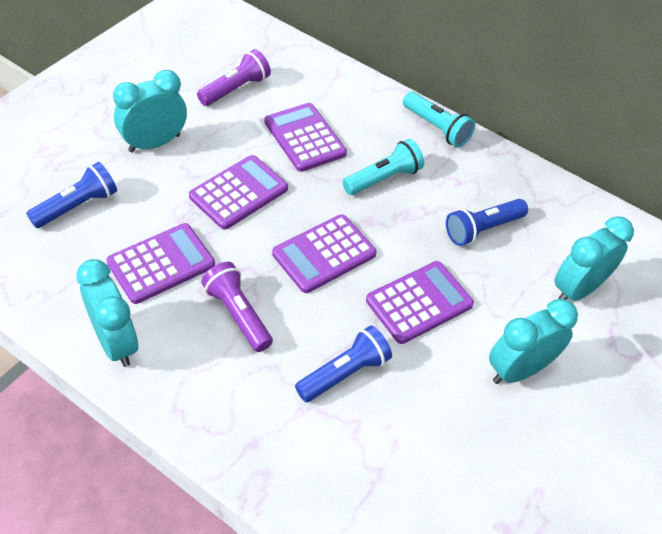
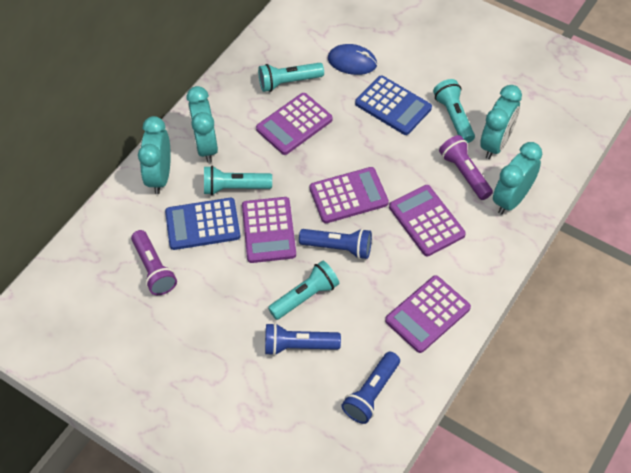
blue calculator: none = 0 -> [165,198,240,250] [355,76,432,135] = 2
blue mouse: none = 0 -> [328,44,377,75] = 1
turquoise flashlight: [343,139,424,195] [403,92,475,148] = 2 -> [204,166,272,195] [258,63,324,92] [268,261,339,320] [433,79,475,143] = 4

